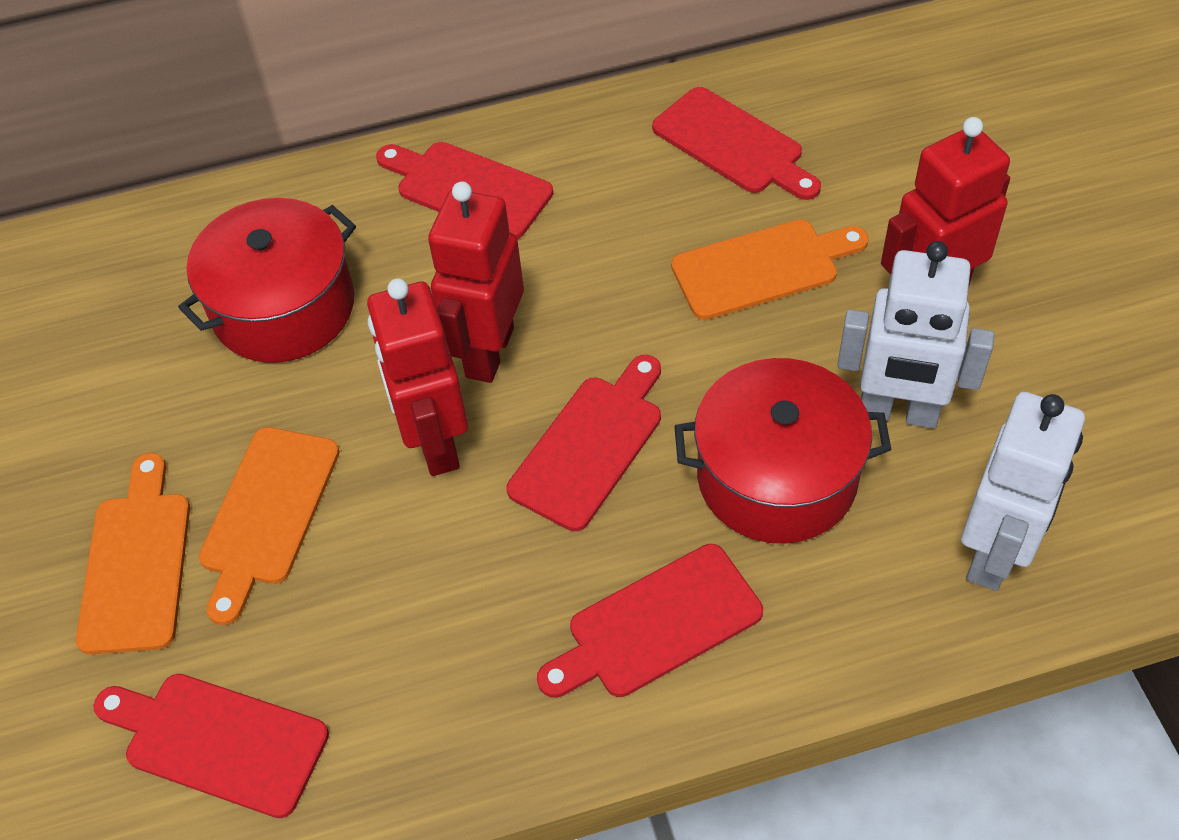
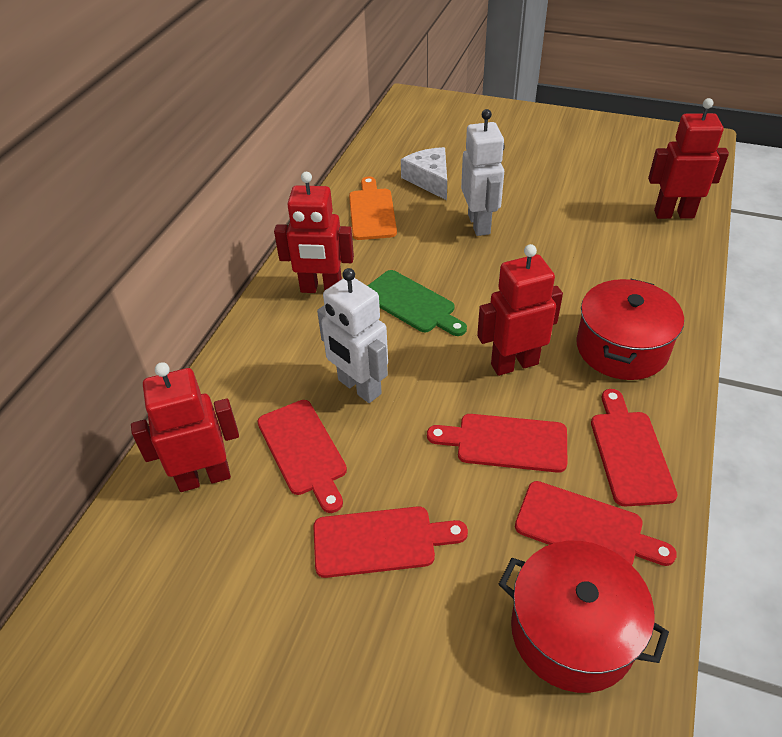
green cutting board: none = 0 -> [368,270,467,336] = 1
orange cutting board: [76,453,190,654] [199,427,340,625] [671,219,869,320] = 3 -> [349,177,397,240] = 1
red robot: [367,278,468,476] [428,182,524,383] [881,117,1010,285] = 3 -> [131,362,239,492] [274,172,354,293] [477,244,563,376] [648,98,729,219] = 4
white cheese: none = 0 -> [401,147,447,200] = 1

